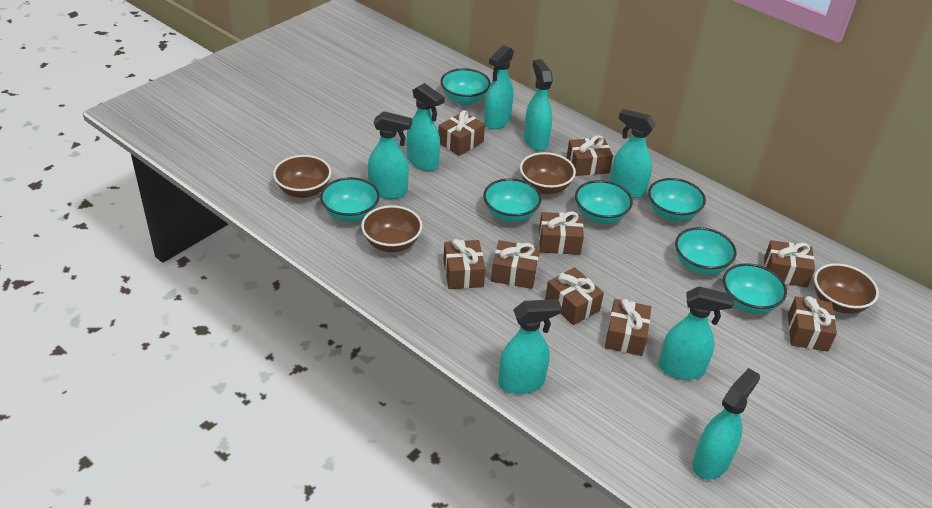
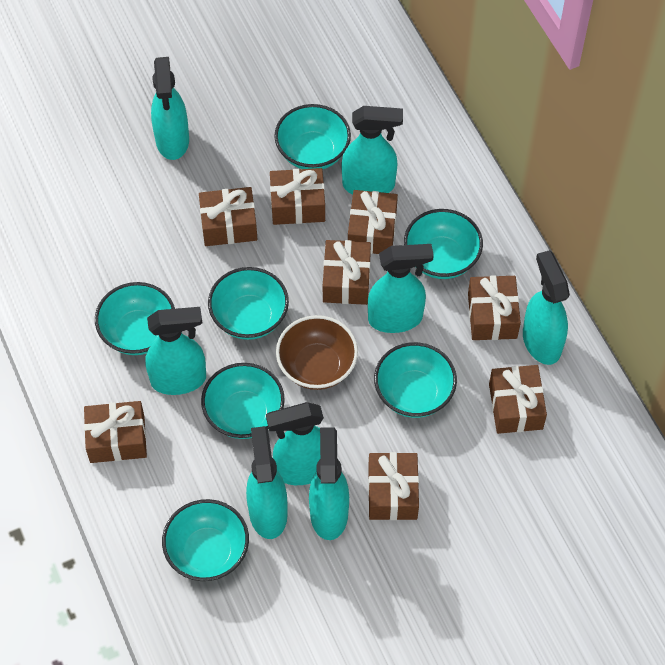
brown bowl: [273,155,331,198] [361,205,422,252] [520,152,576,194] [814,263,879,314] = 4 -> [276,315,358,390] = 1
brown gift: [438,110,485,156] [443,239,485,289] [491,240,540,289] [539,211,584,255] [545,267,604,325] [566,135,613,176] [605,299,651,356] [764,240,815,287] [788,296,837,352] = 9 -> [84,401,147,463] [199,187,257,246] [270,168,325,225] [323,240,371,305] [348,190,398,254] [368,452,419,520] [468,275,521,340] [489,365,547,434] = 8

